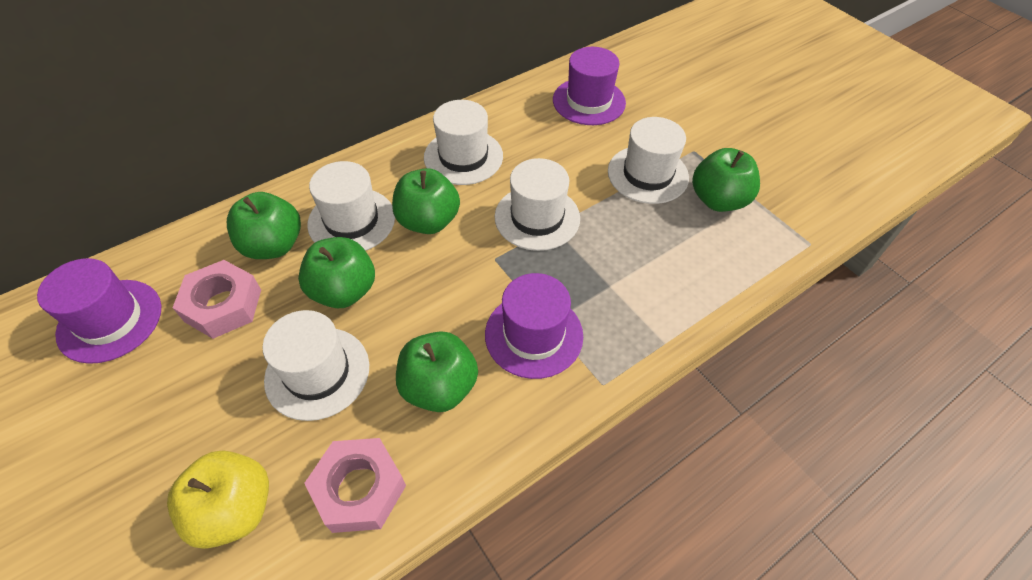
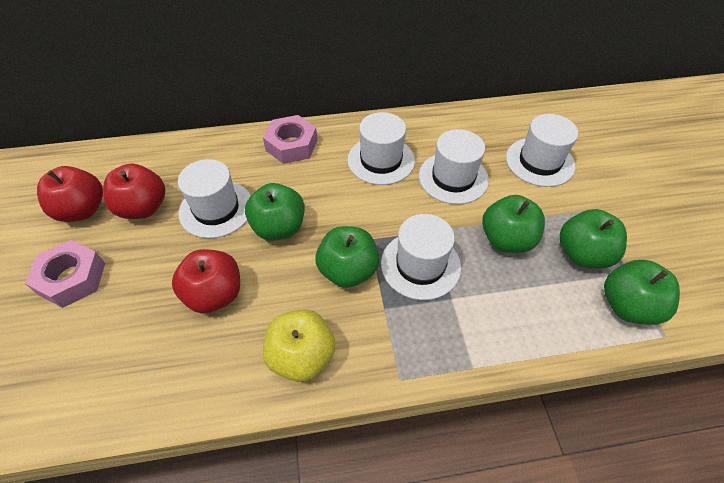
purple hat: [37,258,161,364] [485,273,583,379] [553,47,626,125] = 3 -> none = 0
red apple: none = 0 -> [37,166,103,222] [103,163,165,219] [172,249,240,314] = 3

